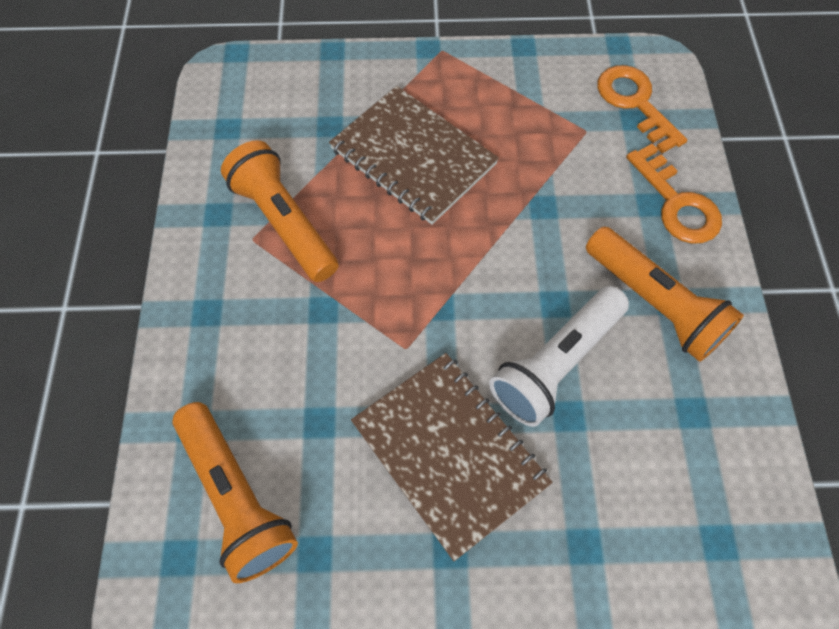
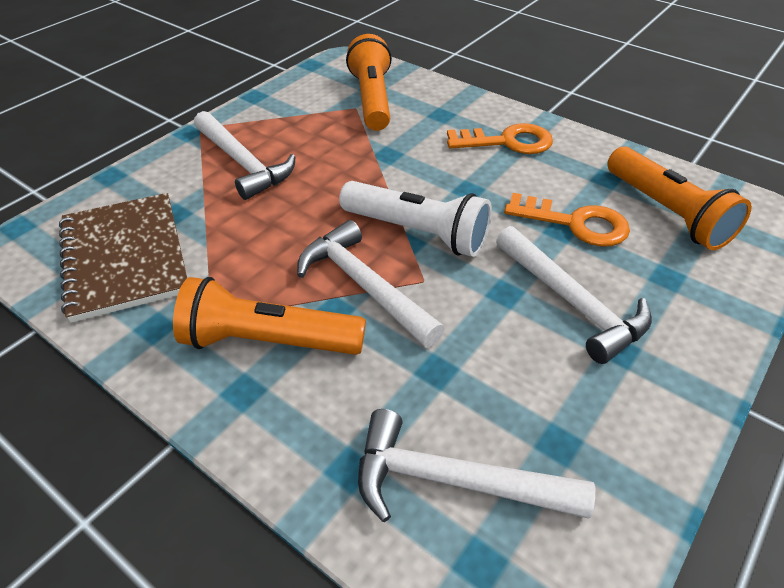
brown notebook: [329,86,499,225] [351,353,553,561] = 2 -> [59,193,187,323] = 1
white hammer: none = 0 -> [194,111,296,200] [297,220,445,348] [358,409,595,522] [496,226,652,364] = 4

